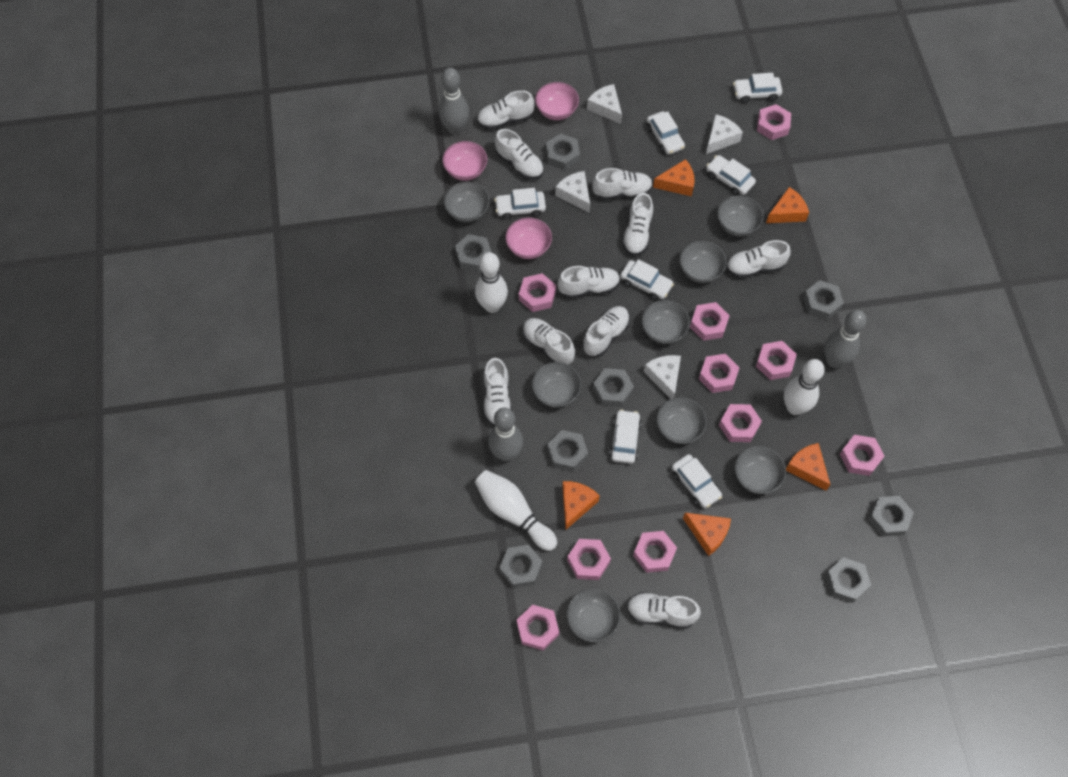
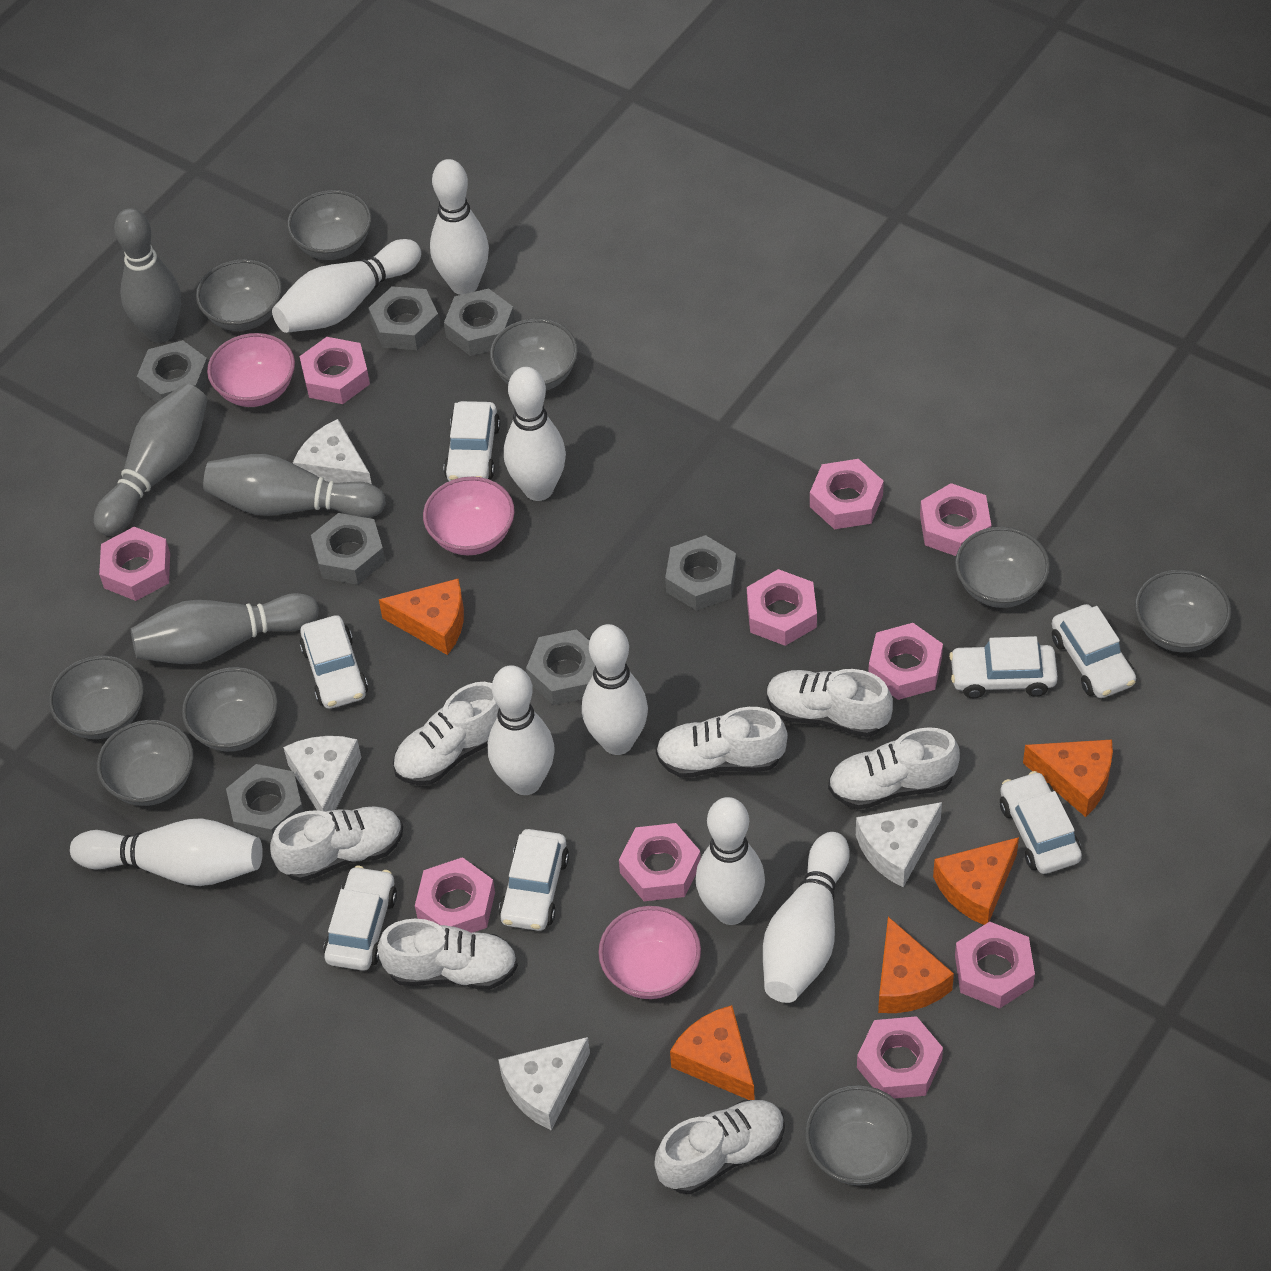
grey bowl: [444,182,490,222] [532,362,582,408] [567,589,621,642] [642,300,690,344] [657,397,707,444] [680,241,727,283] [717,195,764,236] [735,446,786,494] = 8 -> [49,655,144,739] [97,720,194,806] [182,667,278,752] [196,259,282,331] [287,190,372,260] [490,318,578,391] [805,1085,912,1186] [955,526,1050,608] [1135,570,1231,652] = 9
grey bowling pin: [439,68,469,135] [488,408,523,461] [824,310,867,368] = 3 -> [94,384,207,536] [114,208,181,343] [131,593,319,664] [203,454,386,518] = 4
grey nut: [455,234,492,272] [500,545,543,588] [546,133,580,170] [547,430,588,472] [593,368,634,407] [803,280,844,320] [825,557,871,603] [868,496,914,537] = 8 -> [137,340,208,403] [226,764,304,842] [311,513,385,585] [369,286,440,350] [444,289,515,356] [526,629,595,705] [665,535,736,611] = 7
white bowling pin: [475,252,508,313] [475,470,557,551] [784,359,825,415] = 3 -> [70,818,263,886] [272,239,421,333] [430,159,489,295] [488,665,555,795] [504,367,566,501] [582,624,648,755] [696,797,765,925] [763,832,850,1003] = 8
white shoe: [477,90,534,130] [483,358,512,426] [495,129,544,180] [523,318,575,364] [558,266,620,299] [583,306,630,357] [592,168,653,200] [622,193,653,256] [627,592,701,629] [726,240,791,278] = 10 -> [270,807,403,882] [377,919,518,990] [393,682,499,785] [654,1100,785,1194] [656,707,788,777] [767,669,893,737] [828,727,960,809] = 7

